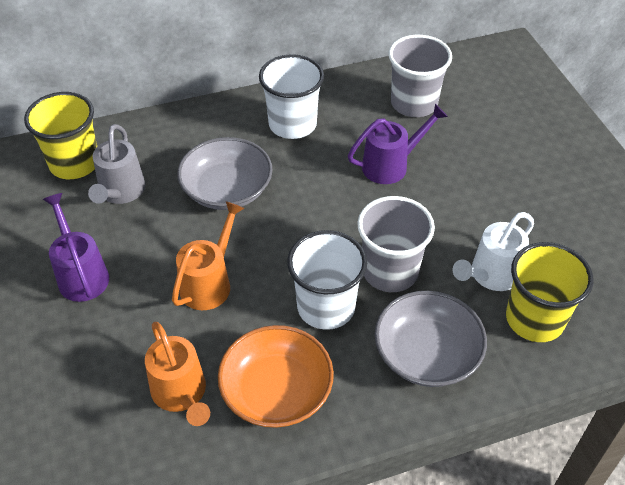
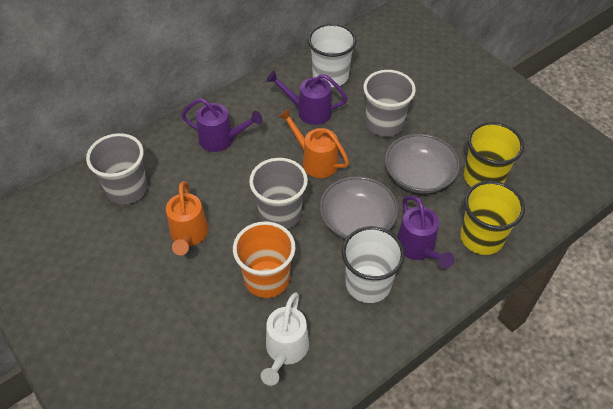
grey cup: [357,196,435,292] [389,35,452,117] = 2 -> [86,133,148,205] [249,158,308,229] [363,70,416,137] = 3
grey watering can: [88,124,146,204] = 1 -> none = 0
orange bowl: [218,325,334,428] = 1 -> none = 0
orange cup: none = 0 -> [233,221,295,298] = 1
purple watering can: [43,193,109,302] [348,104,448,184] = 2 -> [181,98,263,152] [266,70,347,125] [397,195,454,268] = 3

